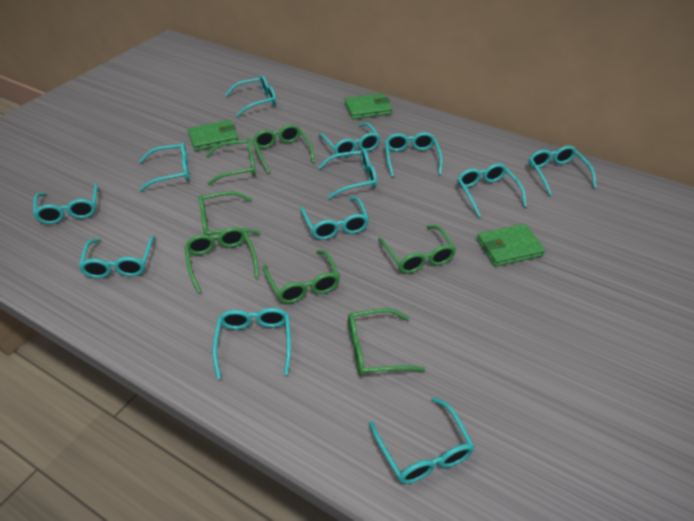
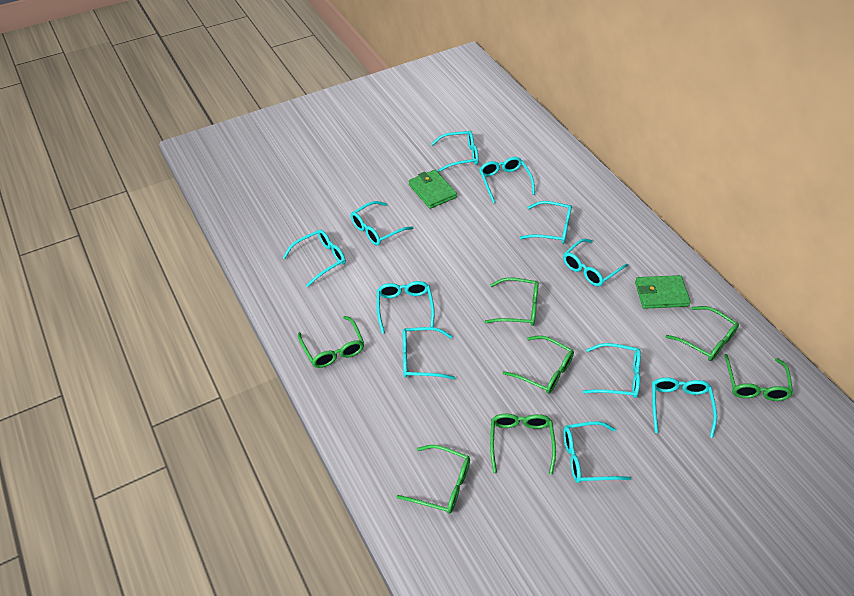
green wallet: [188,120,238,151] [344,93,392,119] [477,224,545,267] = 3 -> [409,170,457,209] [635,275,691,309] = 2
turquoise glasses: [33,183,98,224] [79,235,155,278] [139,143,189,191] [212,308,291,379] [225,75,276,116] [301,197,369,240] [318,149,377,199] [319,123,380,158] [369,397,475,484] [385,132,443,177] [457,163,527,218] [528,146,596,196] = 12 -> [283,229,346,287] [351,201,413,246] [377,281,435,334] [403,327,455,380] [431,131,479,172] [479,157,535,203] [519,201,572,244] [563,239,628,286] [563,421,631,483] [583,343,641,398] [652,377,717,438] = 11

